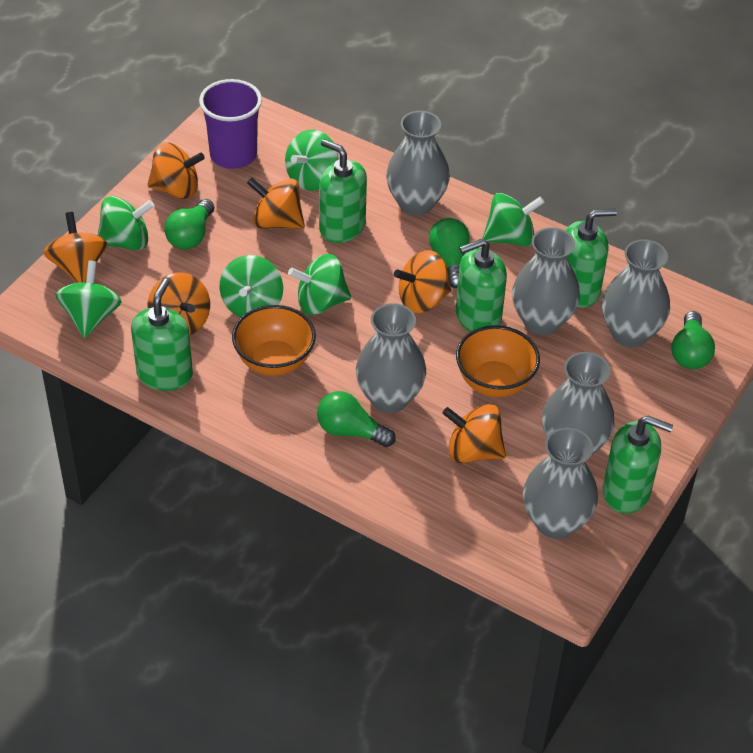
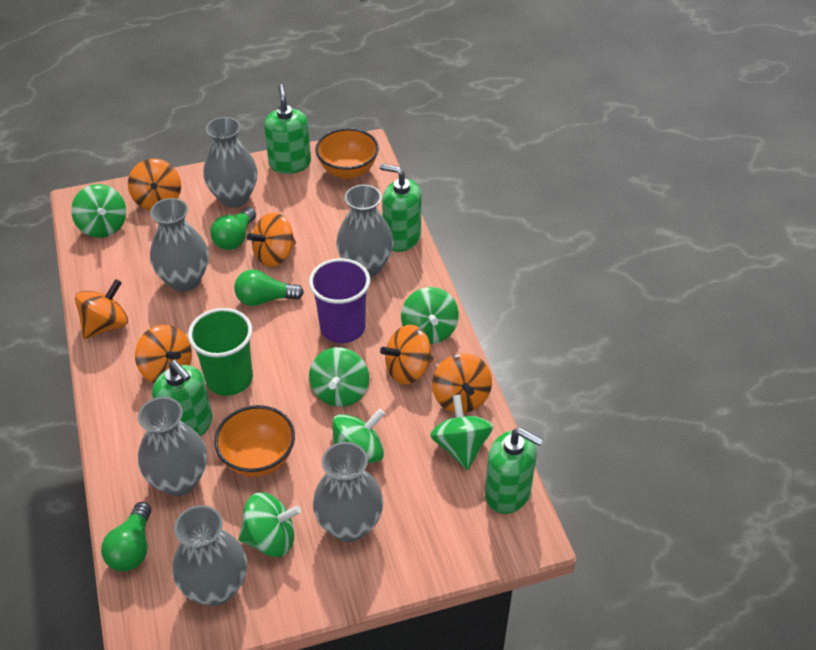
green cup: none = 0 -> [188,308,253,396] = 1
green light bulb: [164,199,214,250] [317,391,396,447] [429,218,470,288] [671,311,715,369] = 4 -> [101,502,151,571] [210,207,256,250] [234,270,304,306] = 3
green soap dispenser: [131,279,193,391] [319,139,367,243] [456,239,507,332] [566,209,617,308] [603,416,673,514] = 5 -> [152,360,212,437] [264,84,311,174] [380,164,422,252] [485,428,543,514] = 4

